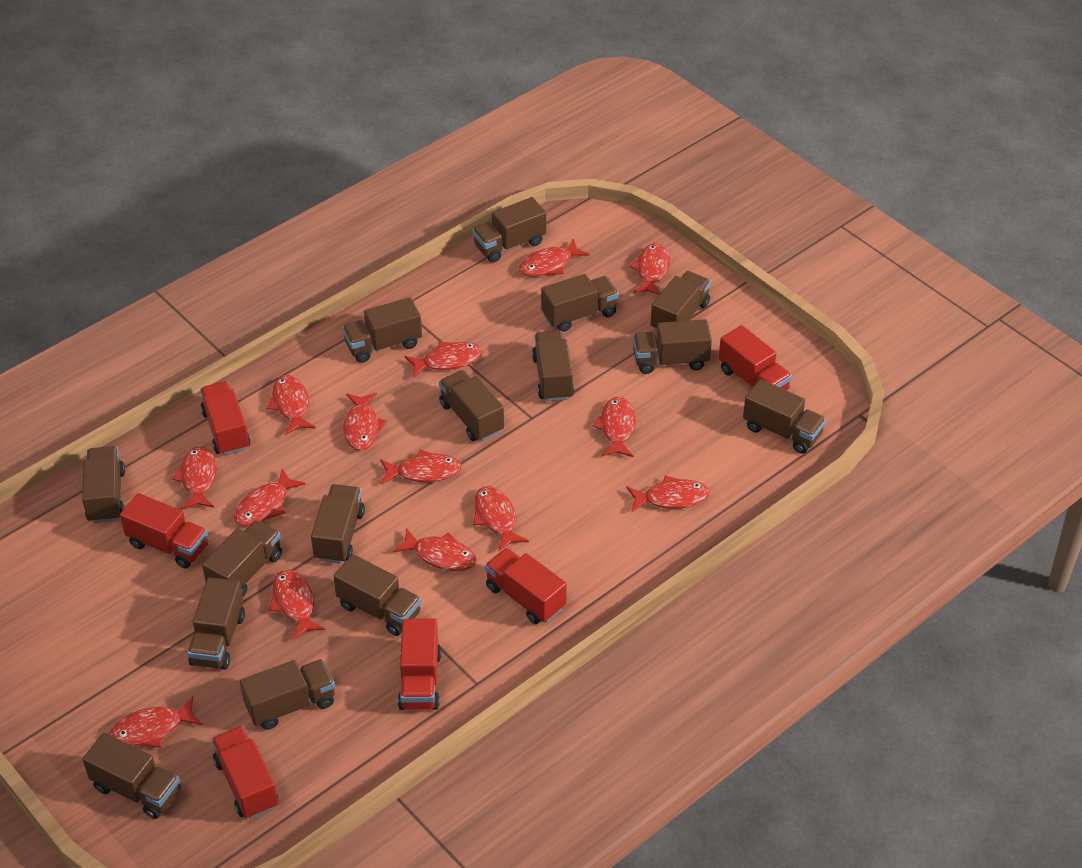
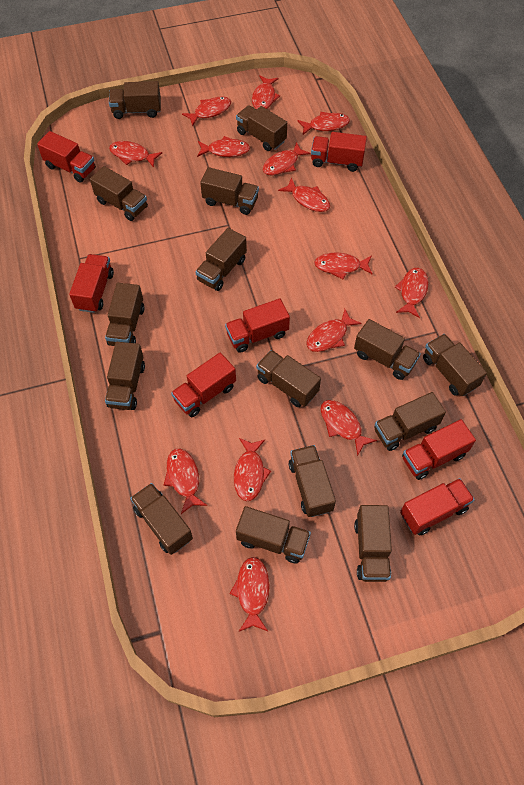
red truck: [120,493,208,569] [200,381,250,455] [211,726,278,819] [398,619,441,710] [485,548,567,624] [719,325,792,390] = 6 -> [37,131,96,183] [69,254,114,313] [171,353,236,417] [225,298,290,353] [311,132,367,172] [400,478,475,535] [402,419,476,480] = 7

